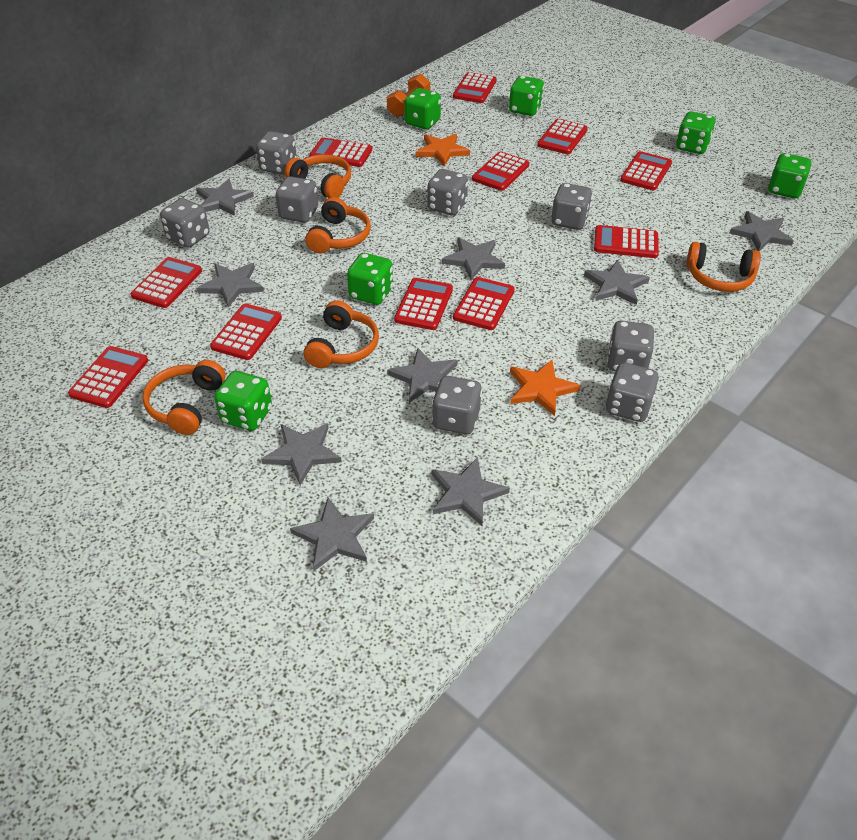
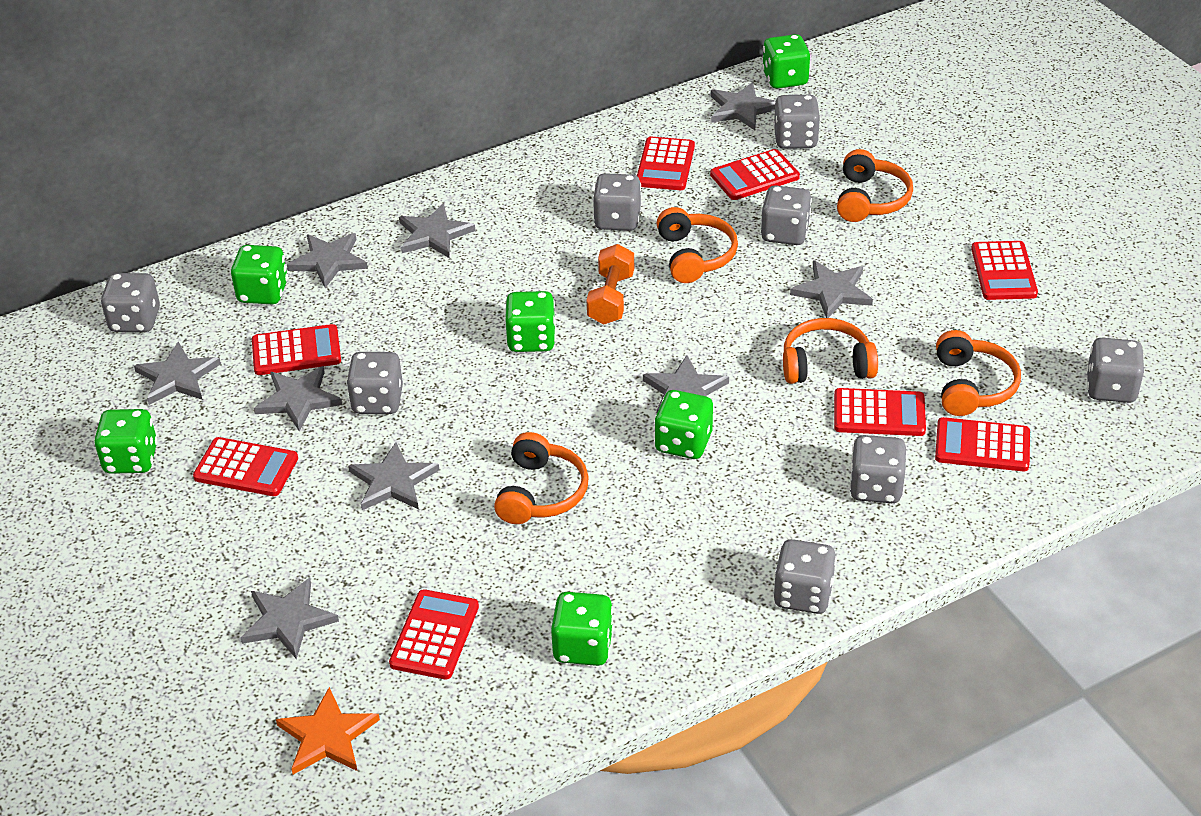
orange star: [416,134,470,167] [510,360,581,416] = 2 -> [276,687,380,774] = 1
red calculator: [68,346,148,408] [131,257,202,308] [210,303,282,360] [309,138,372,167] [394,278,453,330] [453,72,497,103] [453,277,515,330] [472,152,529,191] [537,119,588,154] [594,225,659,258] [620,151,672,190] = 11 -> [193,437,298,496] [252,324,341,375] [389,589,479,680] [637,137,695,190] [710,149,800,200] [834,388,926,436] [935,417,1030,471] [971,241,1038,300] = 8

